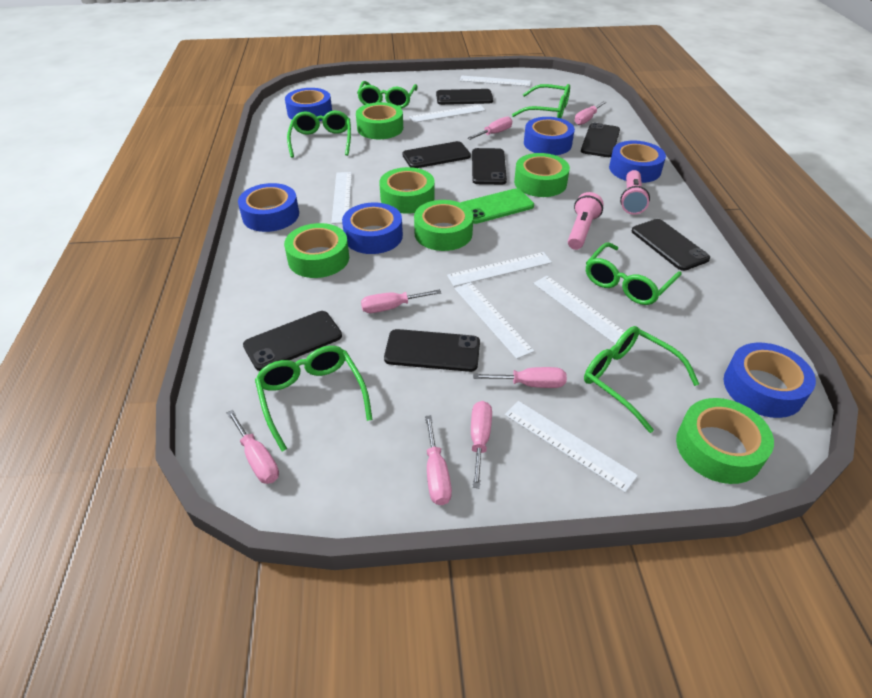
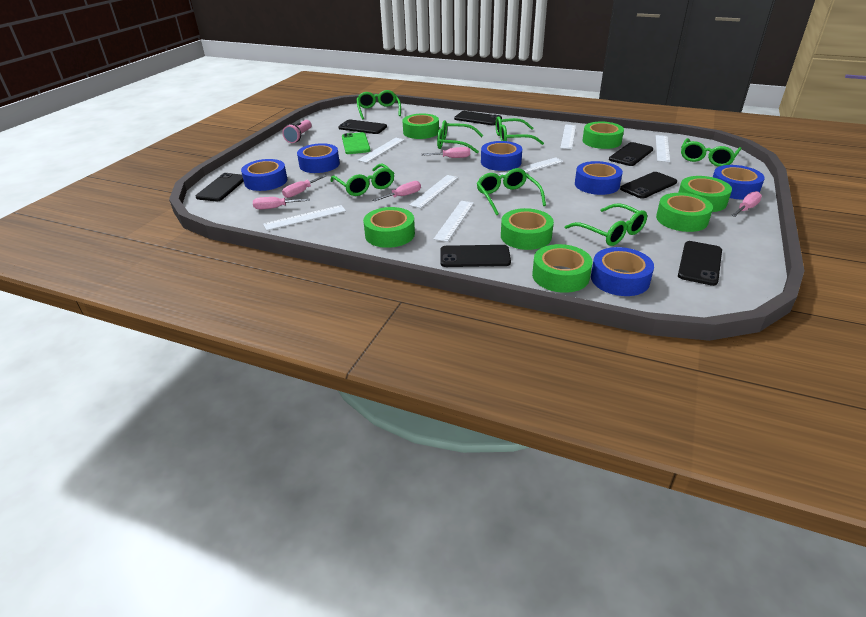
green glasses: [255,346,373,452] [287,111,351,158] [357,81,417,109] [512,84,570,118] [584,326,699,433] [586,242,682,305] = 6 -> [330,164,394,196] [357,90,401,120] [437,120,484,153] [477,168,546,215] [496,116,544,145] [565,203,647,246] [681,138,742,167] = 7
green tape: [284,223,349,278] [356,102,403,139] [379,167,435,214] [414,200,473,251] [514,153,570,197] [676,398,774,484] = 6 -> [363,207,415,248] [402,114,439,139] [501,208,554,250] [532,244,592,293] [583,122,624,149] [656,193,713,232] [678,176,732,212] = 7
pink flashlight: [568,192,604,250] [620,170,650,215] = 2 -> [282,120,312,143] = 1
pink screwdriver: [227,410,279,484] [361,289,441,313] [425,415,452,505] [468,117,512,140] [471,401,492,488] [473,367,567,388] [574,101,607,125] = 7 -> [253,197,310,209] [282,175,326,198] [373,181,421,201] [422,147,470,158] [731,191,762,217] = 5

